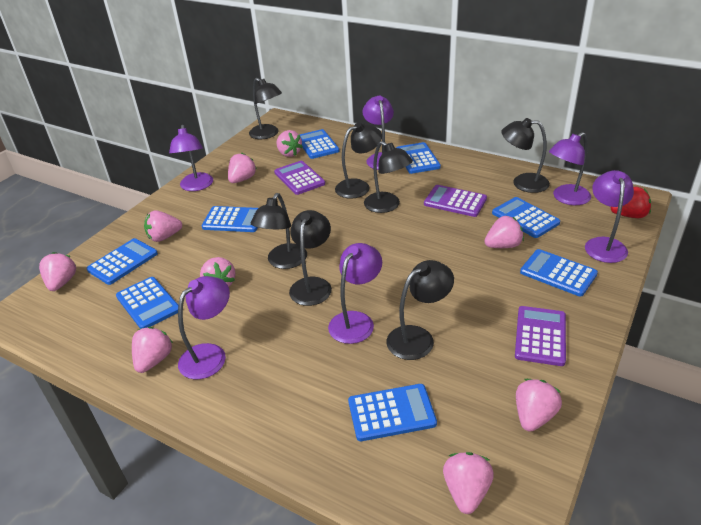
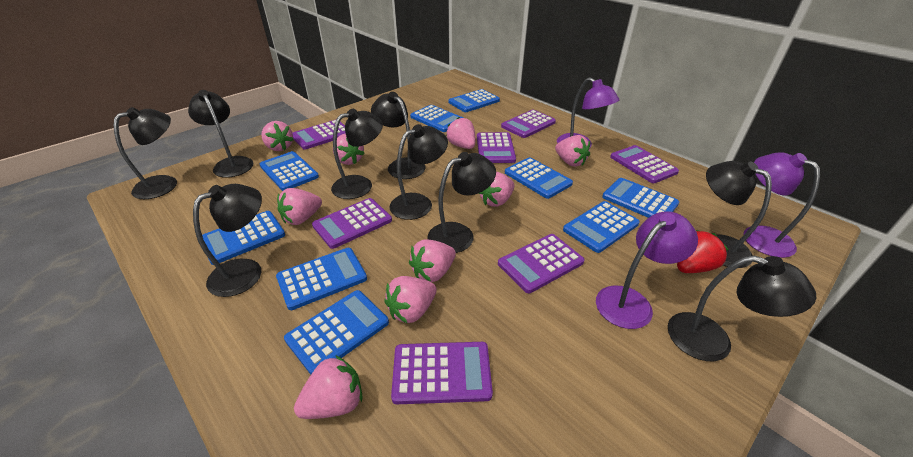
black lamp: [249,78,282,139] [251,193,307,269] [289,210,332,306] [335,122,382,199] [364,141,413,213] [387,260,454,360] [501,118,550,193] = 7 -> [114,107,177,199] [188,90,253,178] [193,184,262,297] [331,109,383,199] [371,92,425,179] [389,124,448,220] [427,152,496,253] [668,255,816,361] [706,161,772,268] = 9
blue calculator: [87,238,158,285] [116,277,178,329] [202,206,258,232] [300,129,339,159] [348,384,437,441] [396,142,441,174] [492,197,560,238] [520,249,598,297] = 8 -> [202,211,285,265] [260,151,319,191] [276,248,367,310] [284,290,389,375] [410,105,463,132] [449,89,500,112] [505,157,573,199] [563,201,640,253] [602,178,679,218] = 9
purple calculator: [274,161,325,195] [424,185,487,217] [515,306,566,366] = 3 -> [292,120,346,150] [312,198,392,249] [391,342,493,404] [477,132,516,163] [498,234,585,293] [501,110,556,138] [610,145,679,183] = 7
purple lamp: [169,125,213,191] [178,276,230,379] [328,243,382,344] [362,96,394,170] [549,132,591,205] [585,170,634,263] = 6 -> [557,77,619,147] [596,211,698,329] [743,152,820,258] = 3

